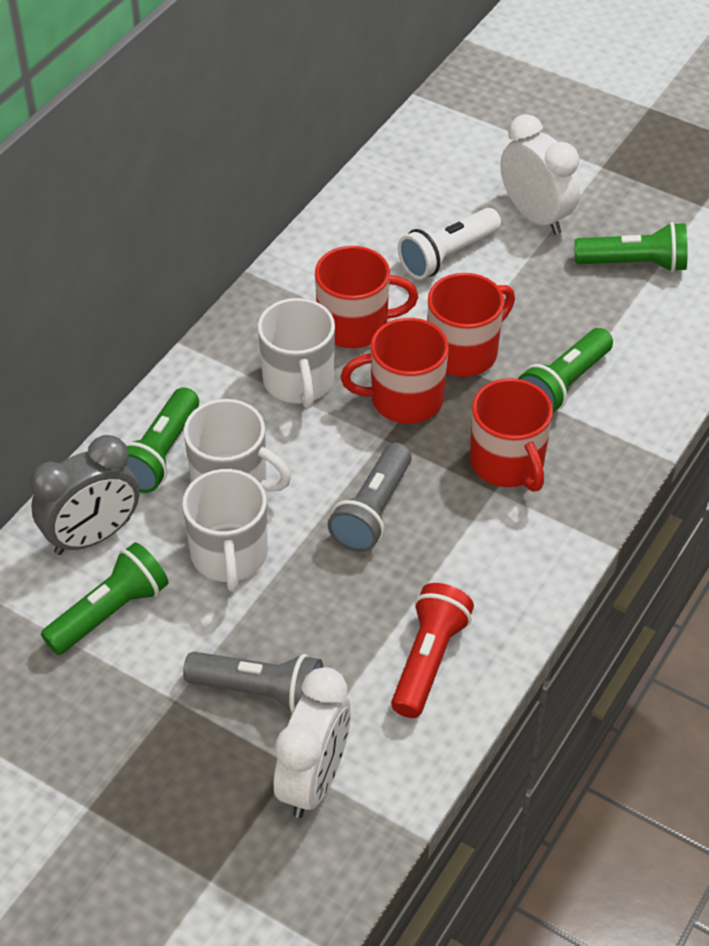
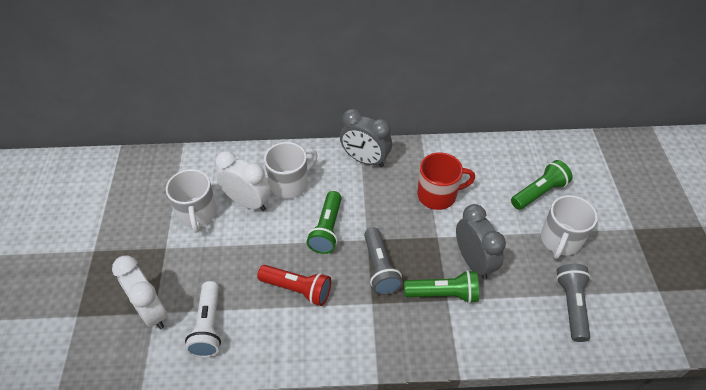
green flashlight: [41,542,169,655] [125,387,199,493] [518,328,613,413] [574,222,688,272] = 4 -> [307,191,342,254] [404,270,479,303] [511,160,573,210] = 3
grey clock: [30,435,140,555] = 1 -> [340,109,392,167] [456,204,506,280] = 2
red mug: [315,246,418,348] [340,318,449,424] [428,273,515,377] [470,378,553,492] = 4 -> [417,152,475,210] = 1

